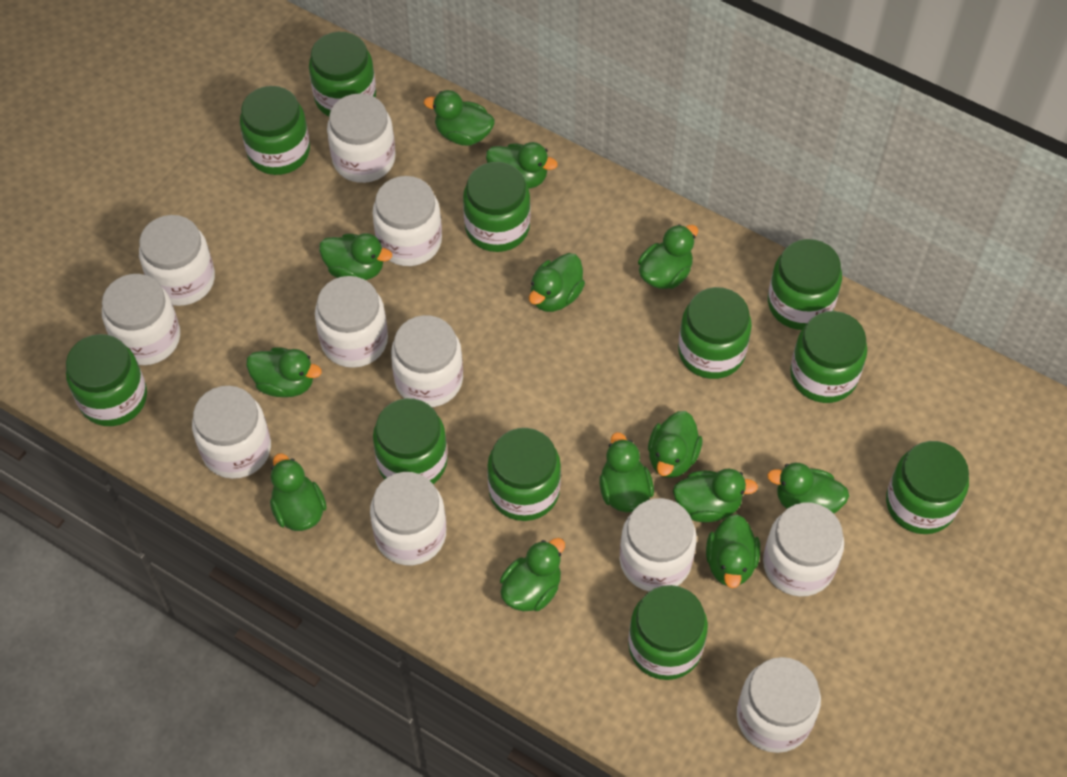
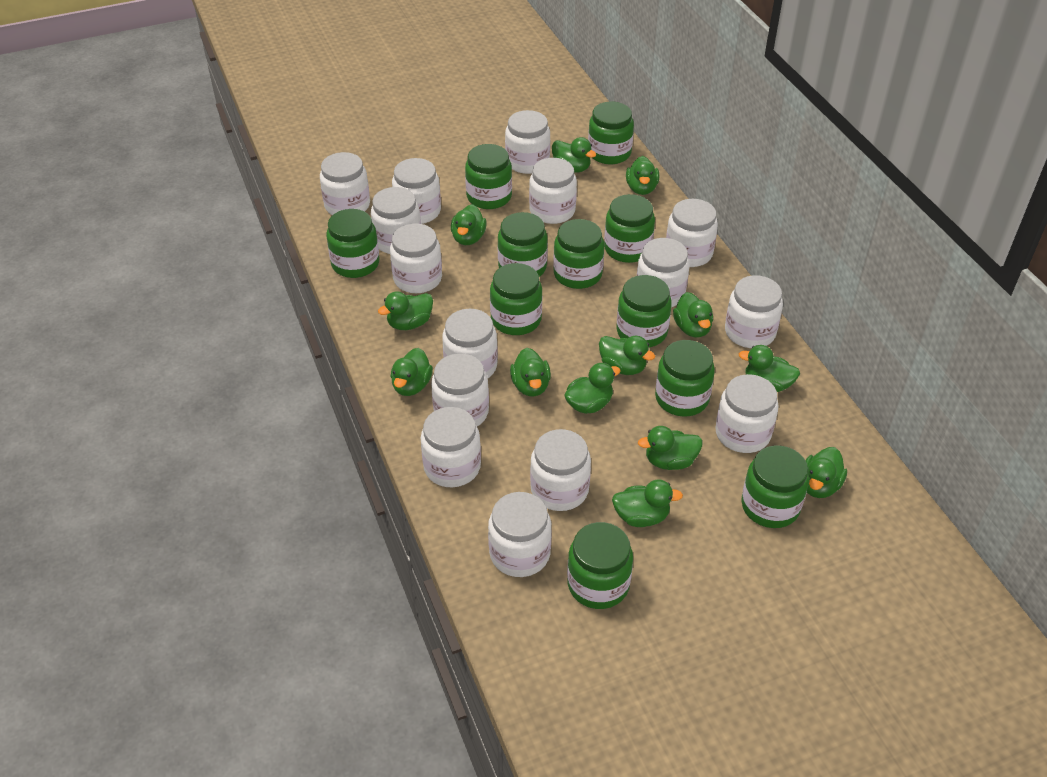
white jar: [102,274,180,365] [139,215,215,306] [192,386,271,479] [315,276,388,368] [327,93,396,183] [370,472,446,565] [373,176,442,266] [391,315,463,407] [620,498,697,592] [737,657,821,753] [763,503,844,597] = 11 -> [320,152,370,215] [371,187,421,254] [390,223,442,293] [392,158,441,224] [421,407,481,487] [431,353,489,426] [442,309,498,378] [488,492,552,577] [505,110,550,174] [529,158,577,224] [530,429,591,511] [637,238,689,307] [666,199,718,267] [715,374,779,453] [725,275,783,348] = 15

